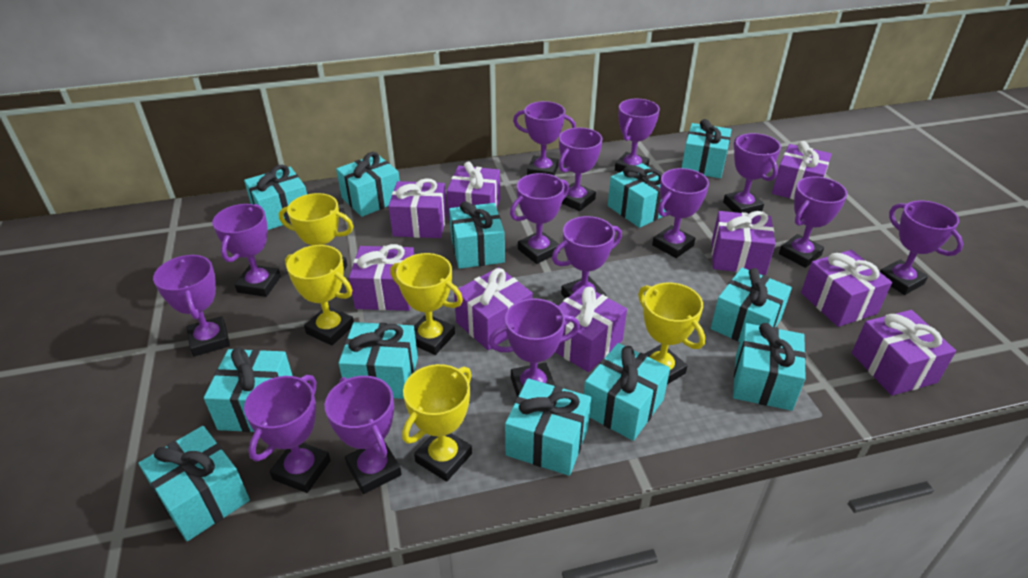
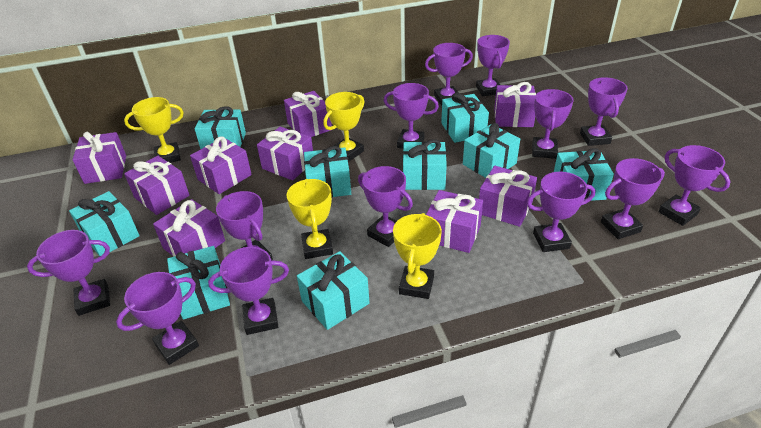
purple trophy: [153,255,230,356] [212,204,281,297] [244,375,331,493] [325,376,402,494] [488,298,580,397] [510,173,569,264] [513,101,576,176] [552,216,622,298] [559,128,602,211] [615,99,660,172] [652,168,709,258] [723,133,781,214] [779,176,847,268] [880,201,963,295] = 14 -> [27,230,110,316] [116,272,199,365] [208,247,289,335] [216,191,273,261] [358,166,413,247] [384,83,439,149] [425,43,473,105] [476,35,510,96] [526,172,596,252] [532,89,573,159] [580,77,628,146] [601,158,665,239] [658,145,730,226] = 13
turquoise gift: [138,426,250,541] [204,347,293,432] [244,165,307,230] [336,152,400,217] [339,322,418,399] [449,201,505,269] [505,378,591,476] [584,343,670,441] [608,163,666,228] [682,119,732,178] [711,268,792,342] [733,323,806,411] = 12 -> [69,191,140,256] [167,246,230,320] [195,106,246,149] [297,251,370,330] [304,146,351,197] [403,139,447,190] [441,93,489,143] [463,123,520,178] [554,148,614,201] = 9
yellow trophy: [279,193,353,270] [285,245,354,346] [390,253,463,355] [402,364,472,482] [638,282,705,384] = 5 -> [124,97,184,163] [287,179,333,259] [323,92,364,162] [393,213,442,299] = 4

